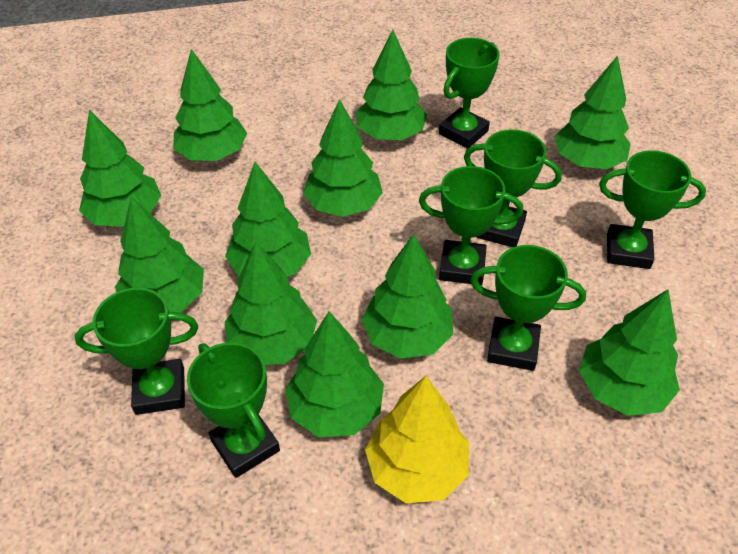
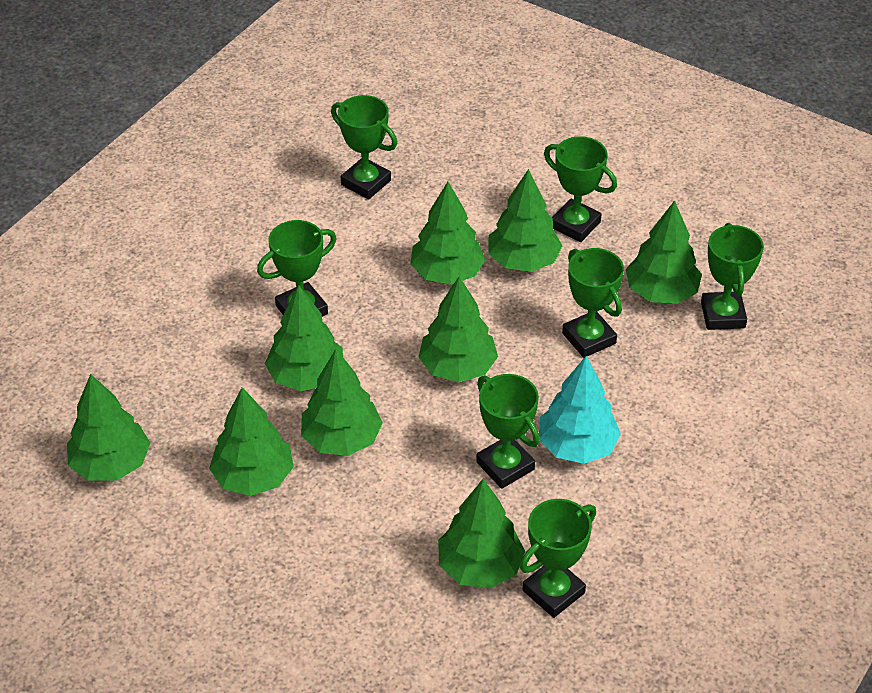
green tree: [79,110,161,227] [115,196,204,313] [173,49,248,161] [225,162,311,277] [225,241,317,364] [285,311,384,437] [303,99,383,217] [355,30,427,140] [362,234,453,359] [554,55,630,169] [579,290,680,416] = 11 -> [67,374,150,481] [209,387,294,496] [265,285,343,391] [301,349,383,456] [410,182,486,285] [419,276,498,382] [438,479,525,589] [488,169,562,272] [626,200,702,304] = 9
turquoise tree: none = 0 -> [539,356,621,464] = 1
yellow tree: [365,376,469,503] = 1 -> none = 0

